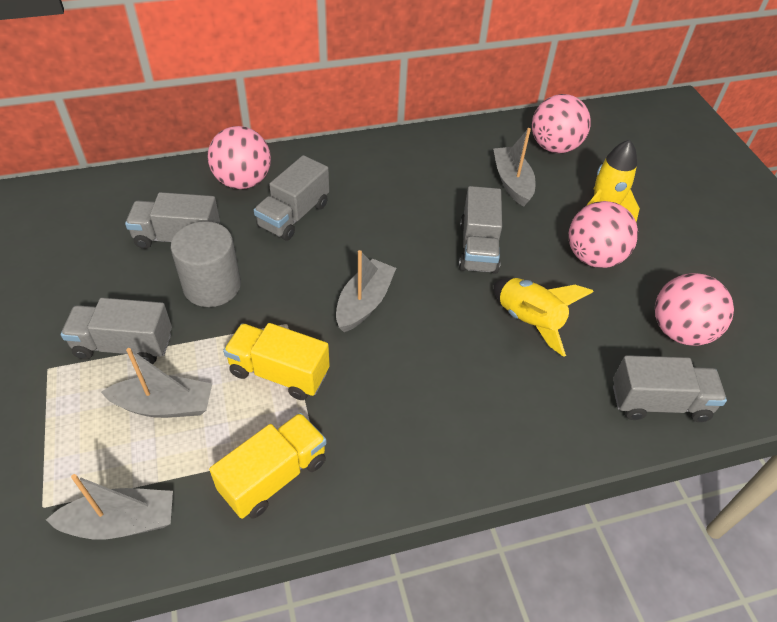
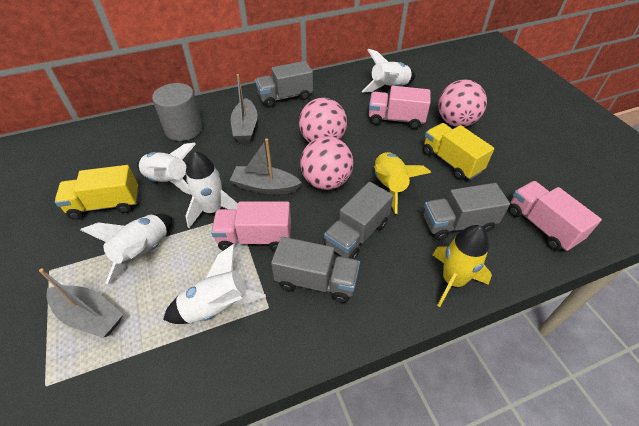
grey boat: [46,474,173,539] [101,348,212,418] [336,250,396,332] [493,128,536,207] = 4 -> [39,268,123,338] [230,139,302,194] [231,74,258,142] = 3
grey truck: [61,298,172,364] [125,192,220,249] [254,155,329,241] [459,186,502,274] [613,355,727,422] = 5 -> [255,61,313,107] [271,237,360,303] [324,182,393,259] [423,183,510,240] = 4
pink ball: [208,126,271,189] [532,94,591,153] [569,201,638,268] [655,273,734,346] = 4 -> [299,98,347,143] [300,136,353,190] [438,79,487,127] = 3
pink truck: none = 0 -> [211,201,291,251] [369,86,431,129] [508,181,602,251] = 3
white rocket: none = 0 -> [80,214,172,284] [137,143,196,195] [163,244,266,324] [186,151,238,228] [362,49,415,92] = 5

